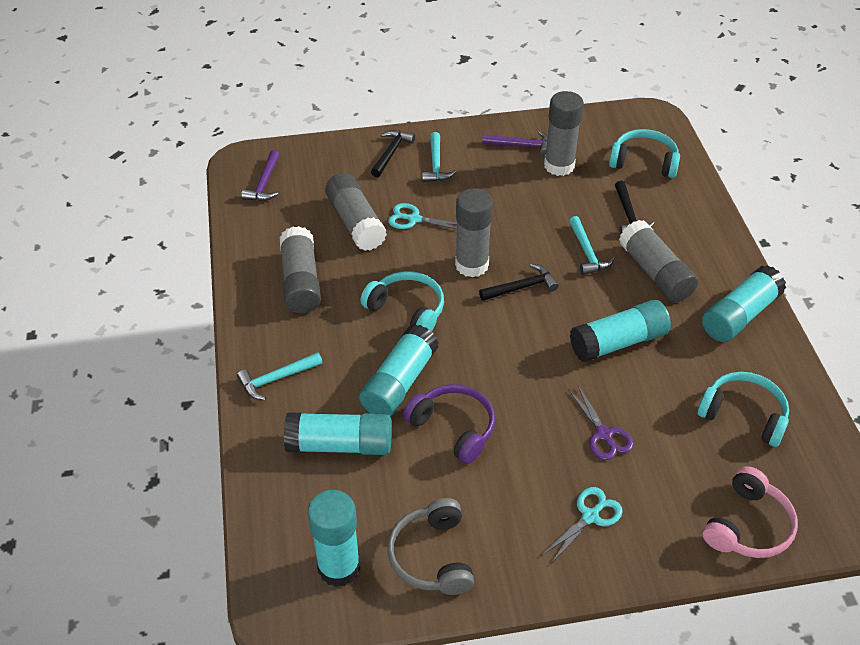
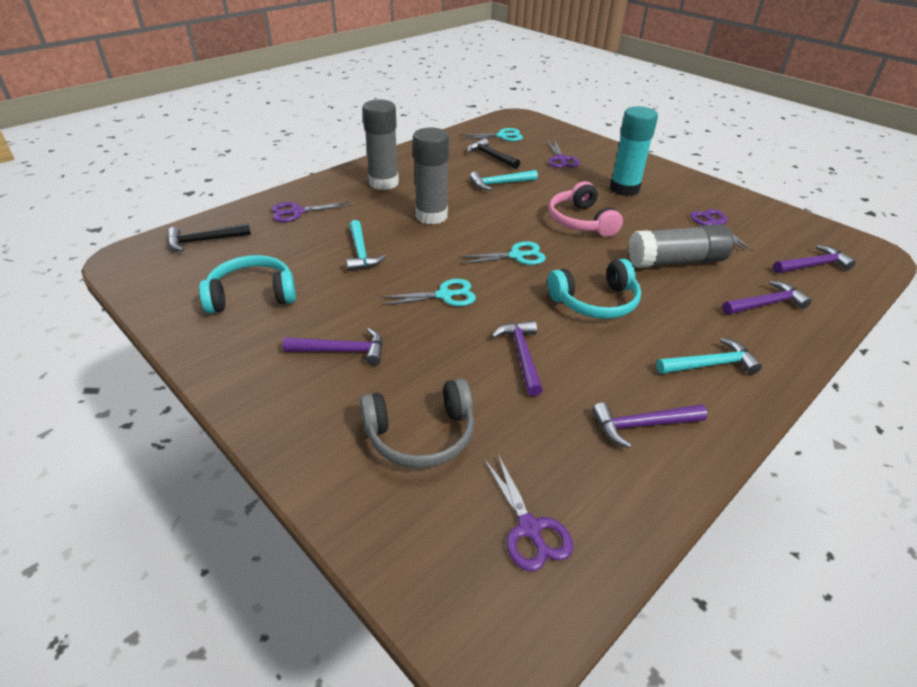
black hammer: [371,130,415,177] [479,264,559,301] [615,181,654,234] = 3 -> [167,223,251,251] [467,138,520,169] = 2
grey glue stick: [280,226,321,313] [325,173,387,251] [455,188,493,277] [544,91,584,176] [619,220,698,303] = 5 -> [362,99,399,190] [413,128,449,224] [628,224,734,268] = 3
purple hammer: [241,150,280,201] [482,131,548,157] = 2 -> [283,328,383,366] [492,321,543,396] [592,402,707,448] [722,281,812,315] [773,245,856,273] = 5
purple headphones: [403,384,495,464] = 1 -> none = 0
purple scissors: [568,386,634,460] = 1 -> [272,202,352,222] [483,453,573,571] [547,139,580,168] [690,209,753,251] = 4
turquoise glue stick: [284,412,392,455] [308,490,360,587] [359,324,439,417] [570,300,671,362] [702,265,786,342] = 5 -> [610,106,658,196] = 1
turquoise headphones: [361,271,444,332] [609,129,680,178] [697,372,789,447] = 3 -> [199,255,296,313] [547,259,641,319] = 2
turquoise scissors: [388,203,457,229] [541,487,623,562] = 2 -> [380,279,476,306] [458,241,546,265] [461,128,523,141] = 3

